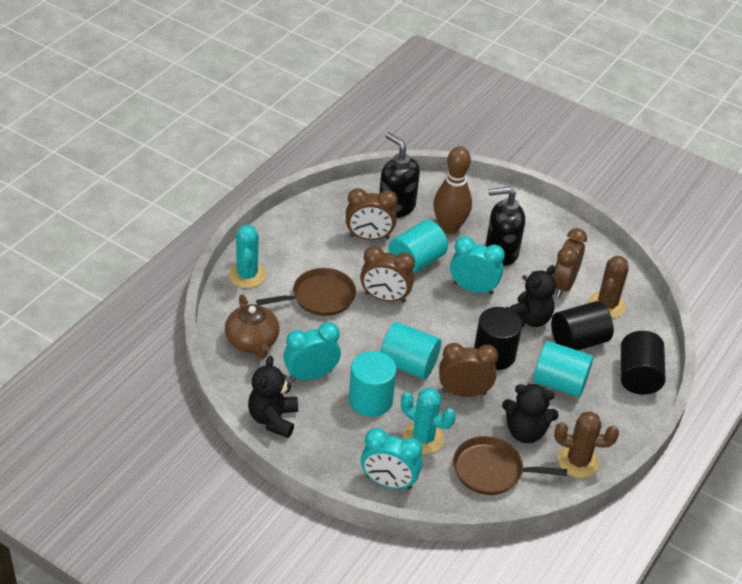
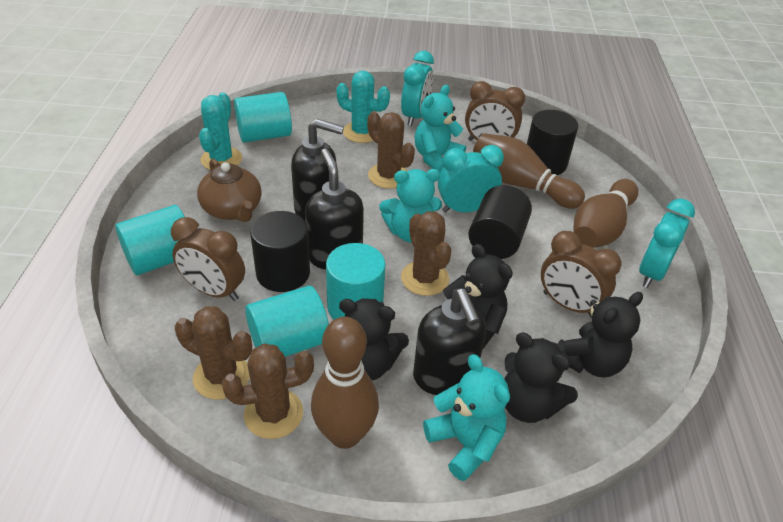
black soap dispenser: [379,132,420,218] [485,187,525,266] = 2 -> [291,119,344,221] [305,149,364,269] [413,289,486,395] = 3
black teddy bear: [248,356,298,438] [502,384,559,443] [506,265,556,327] = 3 -> [339,298,409,380] [443,244,513,350] [505,333,578,423] [557,292,643,378] = 4
brown bowling pin: [433,146,472,234] = 1 -> [311,317,379,449] [473,133,585,209] [573,179,638,248] = 3
brown cactus: [554,411,619,478] [589,256,629,318] = 2 -> [175,306,252,400] [222,343,314,439] [367,112,415,189] [401,211,451,296] = 4
brown clock: [346,188,398,240] [360,246,415,303] [439,343,498,397] [552,228,587,297] = 4 -> [171,217,245,301] [465,81,525,141] [541,231,622,318] = 3
brown pan: [256,268,356,316] [453,436,567,495] = 2 -> none = 0
turquoise teddy bear: none = 0 -> [379,169,442,243] [415,85,466,172] [423,354,510,481] = 3

